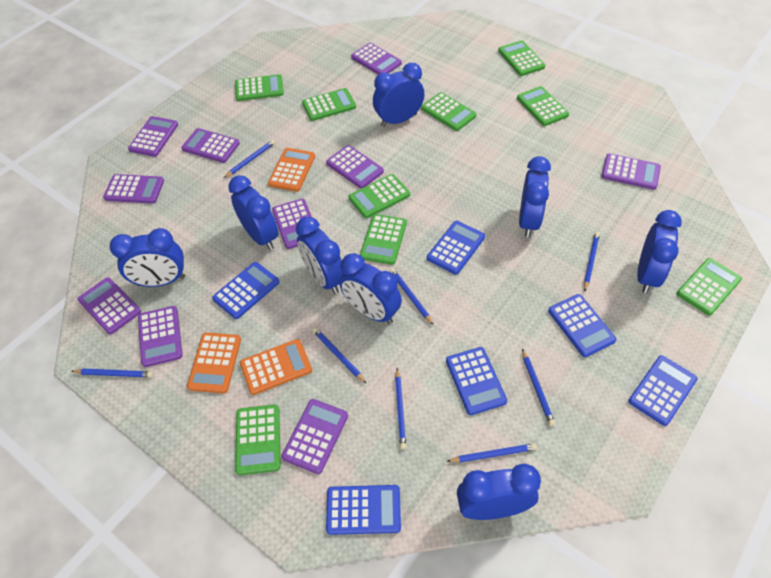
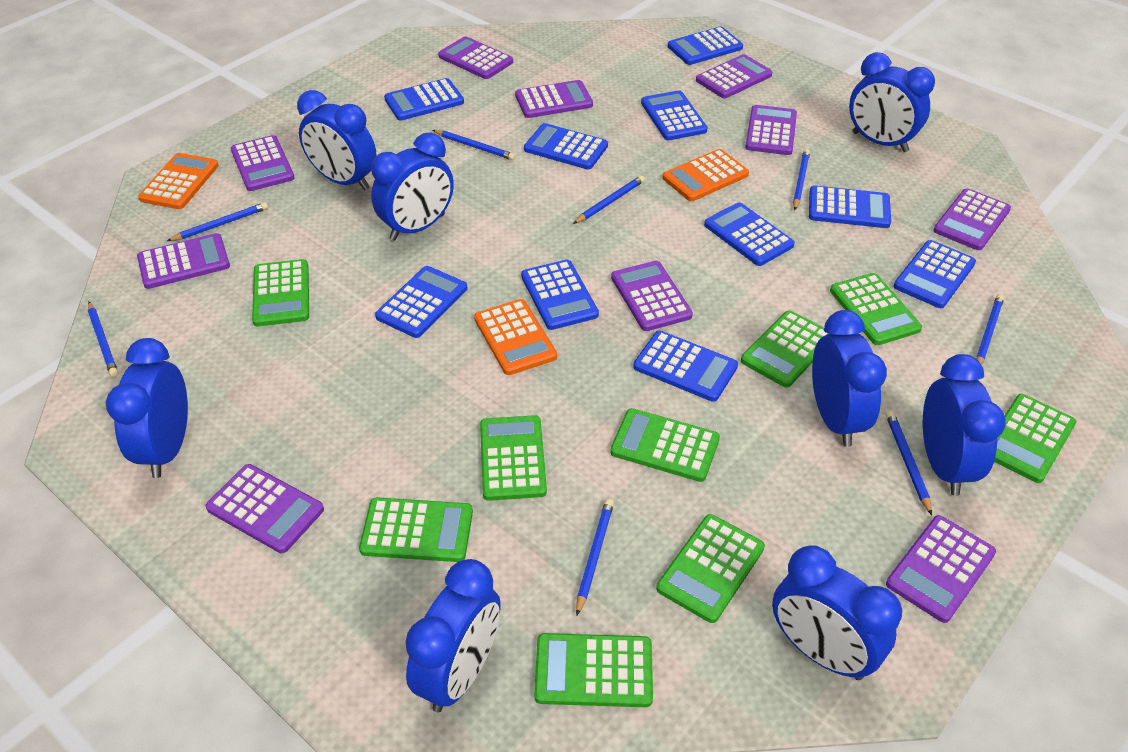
blue calculator: [212,262,279,319] [326,485,401,535] [427,221,485,275] [446,347,507,415] [548,294,617,357] [628,355,698,426] = 6 -> [375,266,467,338] [384,78,464,121] [521,260,599,330] [524,123,608,169] [633,331,738,402] [641,90,708,140] [668,26,743,65] [704,202,795,266] [809,186,891,228] [894,240,976,308] = 10

